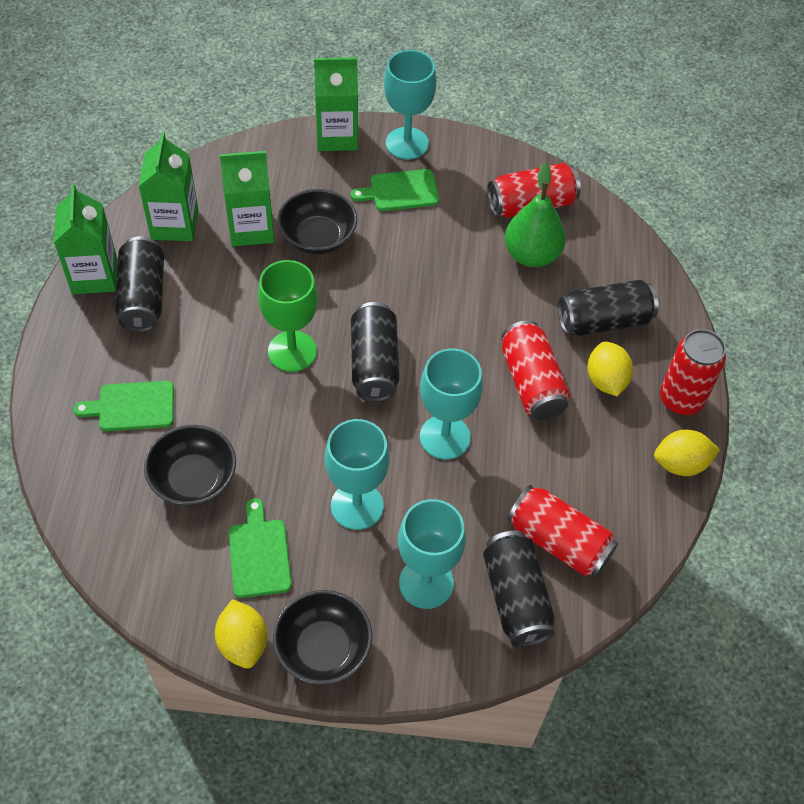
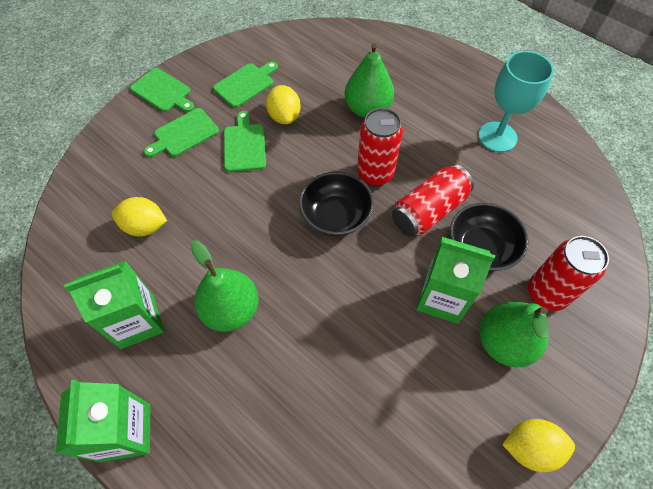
black bowl: [144,425,236,506] [273,590,372,685] [277,189,357,254] = 3 -> [299,172,374,236] [450,203,529,271] = 2
black can: [115,236,164,332] [351,302,399,402] [483,531,555,647] [558,280,659,336] = 4 -> none = 0
green carton: [54,184,117,294] [139,132,198,241] [220,151,274,246] [314,57,358,151] = 4 -> [56,380,150,462] [64,261,164,349] [416,237,495,324] = 3
green cutting board: [73,381,174,431] [229,498,292,598] [351,169,439,211] = 3 -> [130,68,194,112] [144,108,219,157] [213,61,278,108] [224,111,266,172] = 4
green goblet: [258,260,318,372] = 1 -> none = 0
green pear: [505,163,566,267] = 1 -> [190,240,259,332] [344,43,394,118] [479,302,549,367] = 3
red can: [487,163,581,218] [501,320,570,420] [507,485,618,577] [660,329,726,416] = 4 -> [357,108,403,186] [392,164,474,237] [528,236,609,311] = 3
turquoise goblet: [325,419,390,530] [384,50,437,160] [398,499,466,609] [420,348,483,460] = 4 -> [478,51,554,152] = 1

